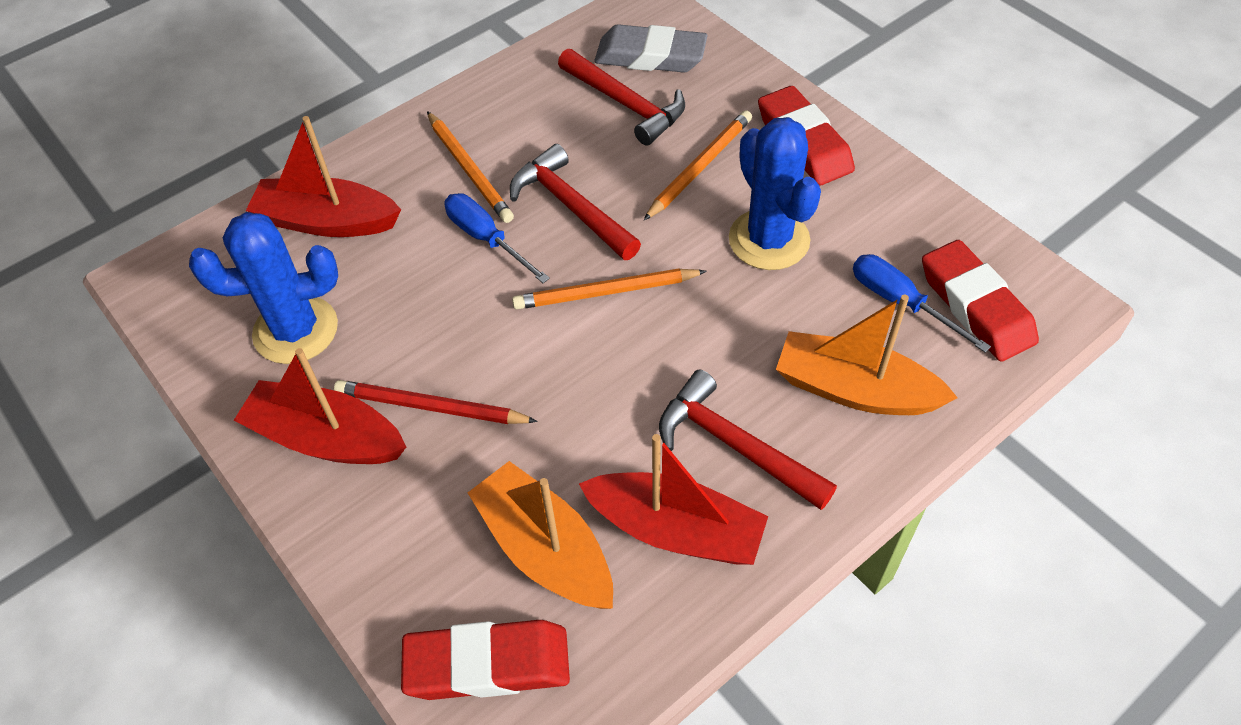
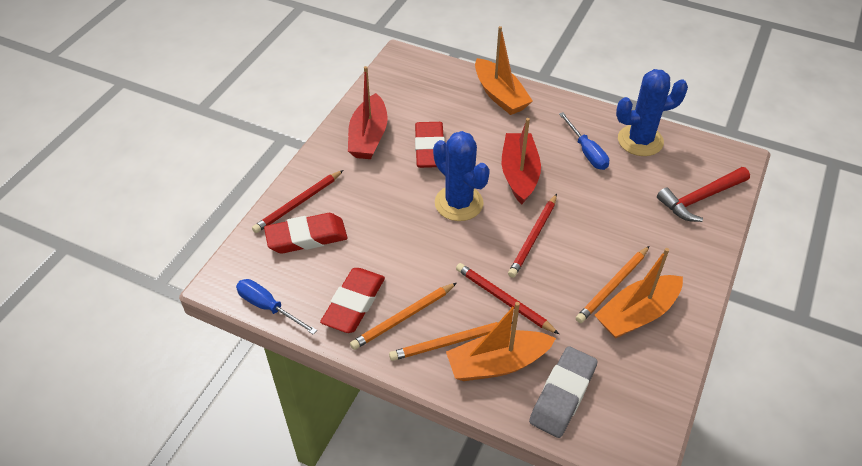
orange boat: [468,461,613,609] [776,295,958,415] = 2 -> [446,302,556,381] [475,26,533,115] [595,248,683,338] = 3
red boat: [233,348,406,464] [246,116,401,237] [579,434,768,565] = 3 -> [348,66,388,159] [502,118,541,204] = 2
red hammer: [510,144,641,260] [558,49,685,146] [659,370,837,510] = 3 -> [657,167,750,222] = 1
red pencil: [334,380,538,424] = 1 -> [252,170,343,233] [456,263,559,334] [508,194,557,278] = 3

